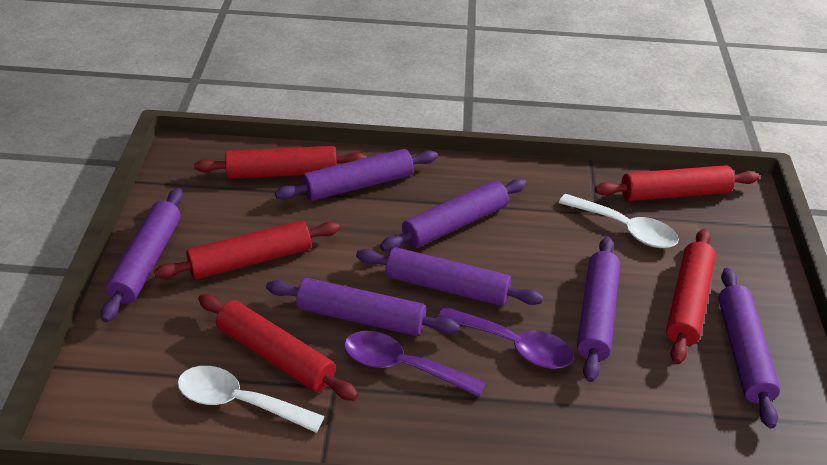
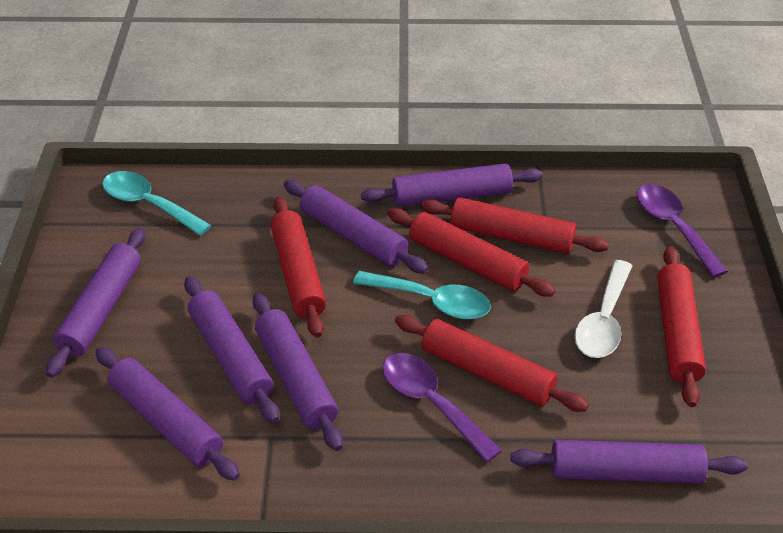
turquoise spoon: none = 0 -> [103,171,211,236] [353,271,491,319] = 2
white spoon: [178,366,325,433] [559,194,679,248] = 2 -> [575,260,632,358] = 1

